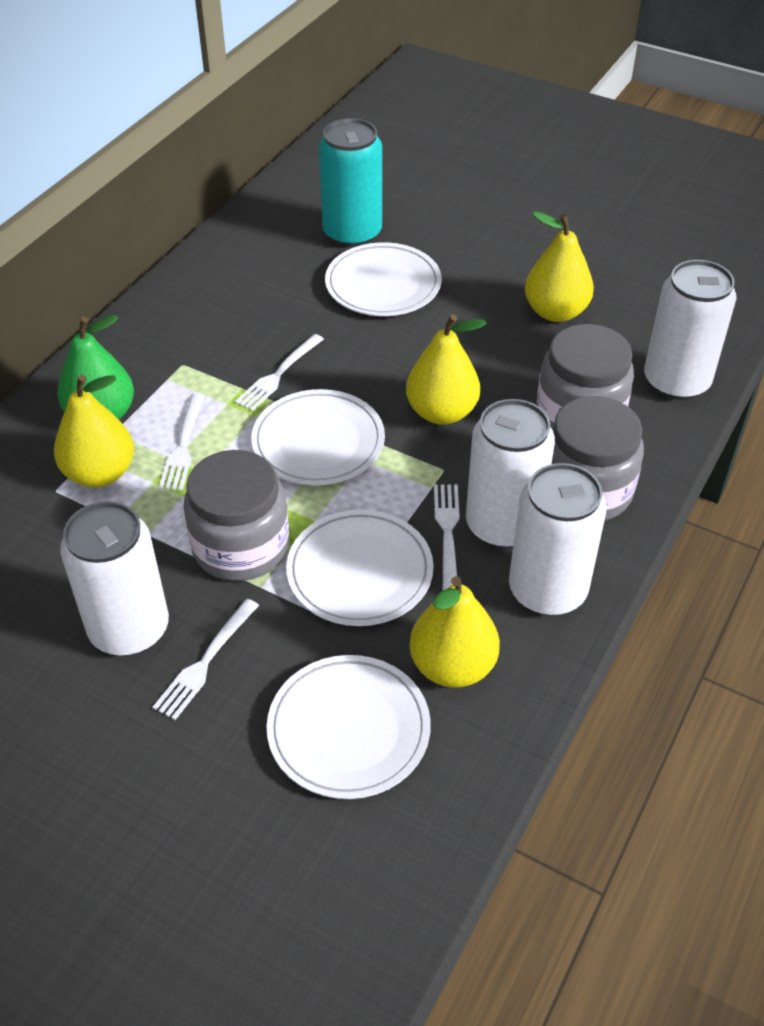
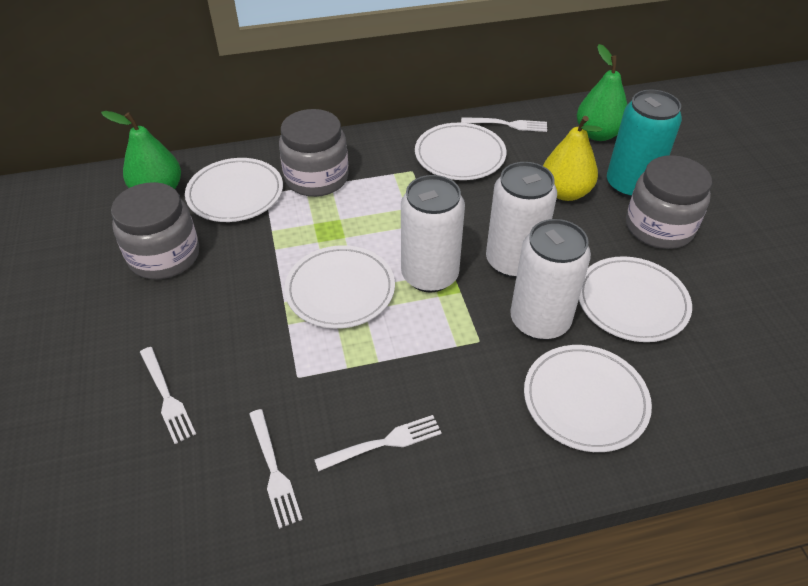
green pear: [57,315,134,420] = 1 -> [101,111,181,189] [577,44,627,141] = 2
white can: [60,501,169,656] [466,399,555,548] [509,463,607,616] [644,260,737,400] = 4 -> [401,175,465,292] [486,162,557,278] [510,219,591,340] = 3
white plate: [251,389,385,485] [267,655,431,799] [286,510,434,626] [325,242,442,316] = 4 -> [185,158,283,222] [284,245,395,329] [415,123,506,180] [524,345,652,452] [579,256,692,342] = 5
yellow pear: [54,375,134,487] [406,315,487,425] [410,576,500,688] [525,211,594,322] = 4 -> [543,116,603,201] = 1

